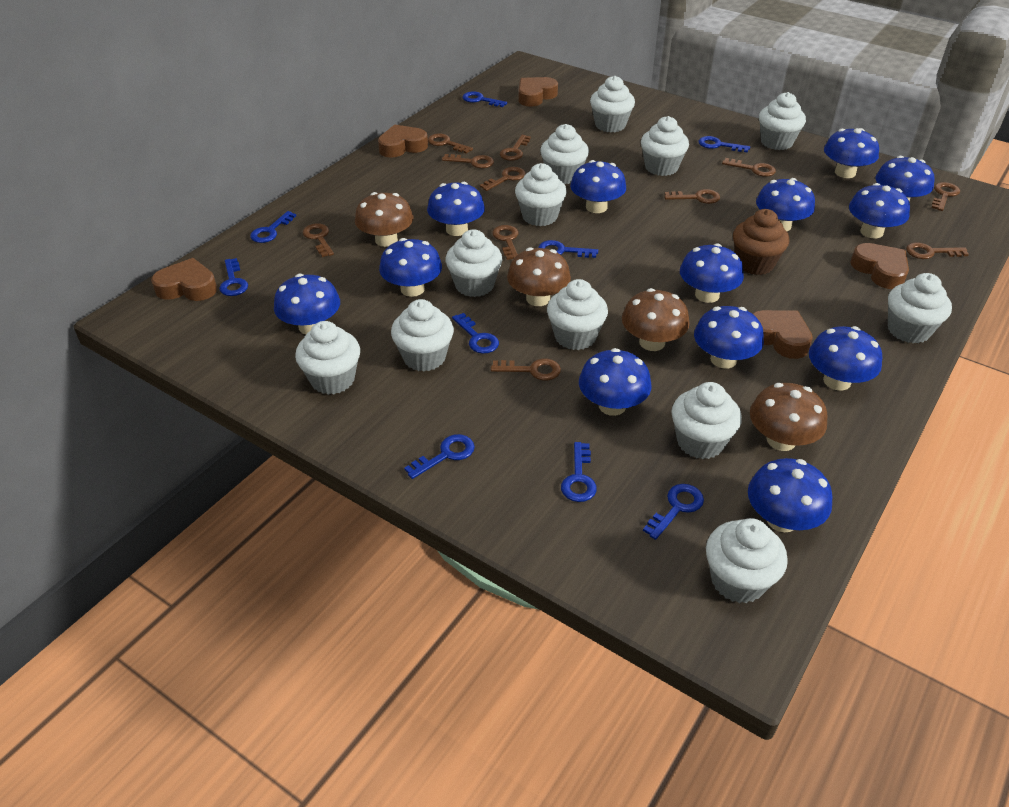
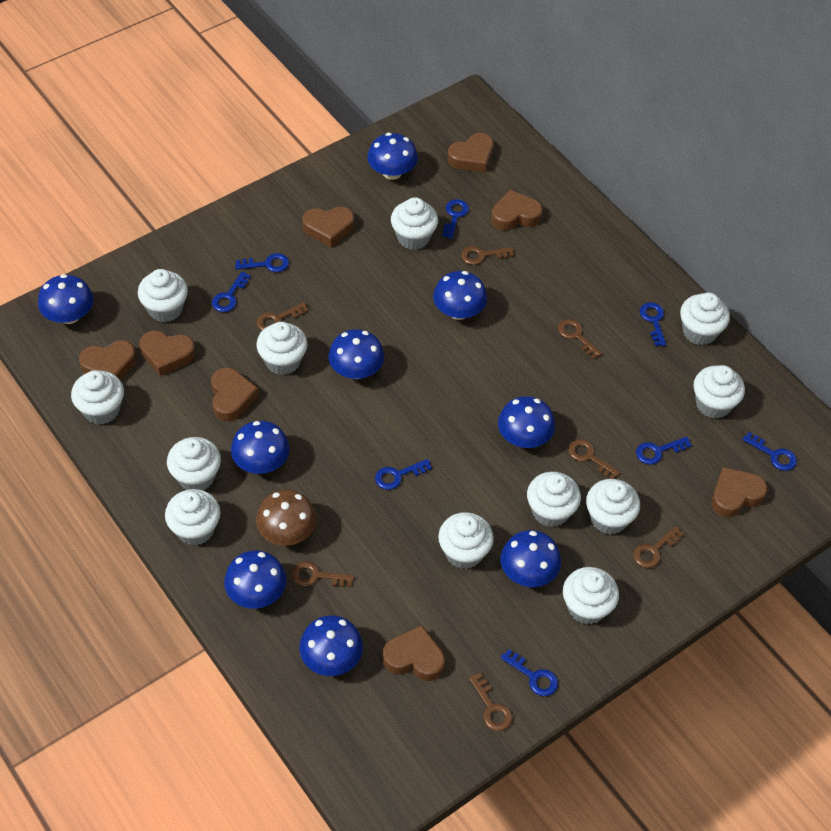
blue key: [219,258,248,296] [250,211,296,243] [404,434,475,479] [452,313,499,354] [462,91,507,107] [538,240,598,258] [561,442,597,502] [643,484,704,540] [699,136,750,153] = 9 -> [212,272,251,312] [235,253,289,272] [375,459,432,490] [442,199,469,239] [501,649,558,696] [636,437,692,465] [640,303,667,346] [742,432,797,471] = 8
blue mushroom: [274,274,340,334] [379,238,442,297] [427,182,485,236] [570,160,626,213] [579,348,651,416] [680,243,744,303] [694,306,764,368] [748,458,833,532] [756,178,815,231] [809,326,882,391] [824,128,879,178] [849,183,910,238] [876,156,934,202] = 13 -> [38,274,93,324] [224,550,286,609] [231,421,290,474] [299,615,363,676] [328,329,384,379] [367,133,418,180] [433,271,487,320] [498,396,555,448] [501,530,561,587] = 9
brown cupcake: [733,209,789,275] = 1 -> none = 0
brown heart: [151,258,217,301] [378,124,428,158] [518,77,558,107] [752,310,813,359] [850,243,909,289] = 5 -> [79,340,136,380] [139,331,195,376] [211,368,259,421] [302,207,354,247] [383,625,445,681] [448,133,493,172] [491,190,543,231] [711,467,768,517] = 8
brown key: [303,224,334,257] [428,133,473,154] [442,154,494,168] [480,167,526,191] [491,359,561,381] [492,225,519,260] [500,135,531,161] [664,189,720,204] [722,158,776,177] [906,242,969,259] [931,182,960,211] = 11 -> [257,302,309,331] [292,561,354,587] [461,246,514,265] [469,673,513,731] [558,319,602,359] [568,439,620,479] [633,526,684,568] = 7
brown mushroom: [355,192,414,247] [507,247,571,306] [622,288,690,351] [750,383,828,451] = 4 -> [256,490,317,546] = 1

